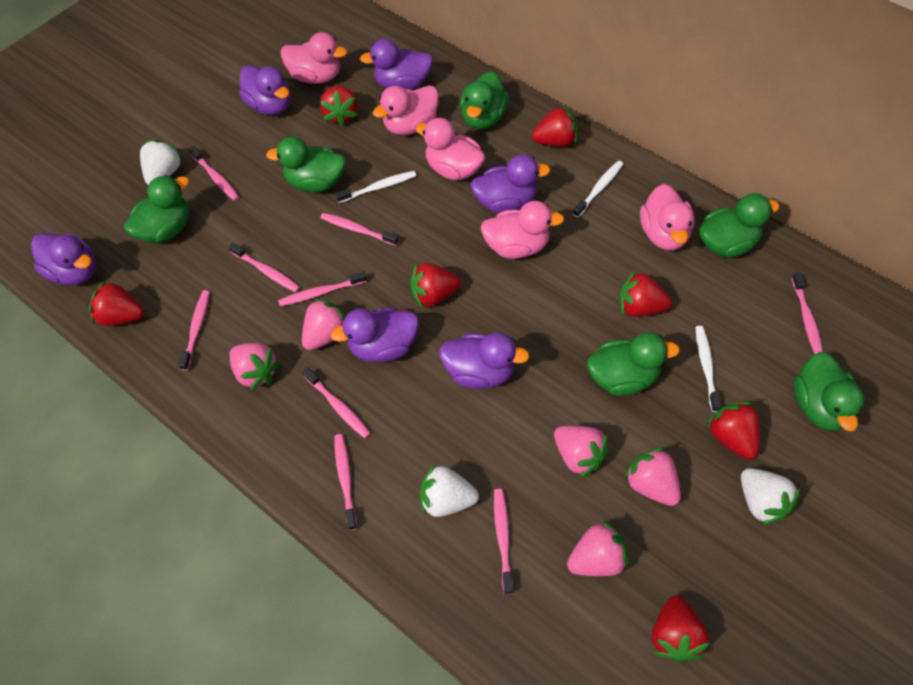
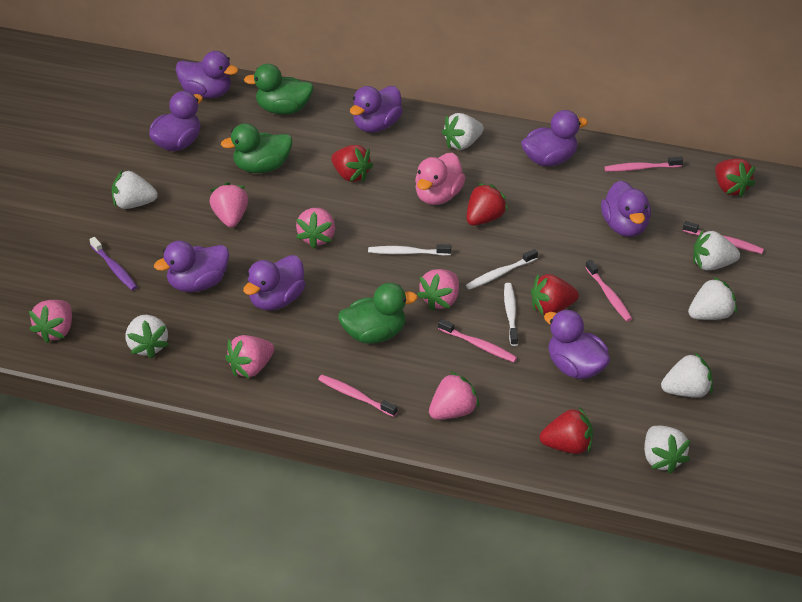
green duck: [124,175,189,243] [266,137,346,192] [460,71,509,129] [587,332,680,396] [699,193,779,257] [794,352,864,432] = 6 -> [221,123,292,173] [244,64,314,115] [338,283,418,344] = 3
pink duck: [281,32,347,84] [373,85,439,135] [415,118,485,180] [480,201,564,259] [640,184,695,250] = 5 -> [415,153,466,205] = 1
pink strawberry: [229,343,280,391] [302,298,346,350] [554,425,609,478] [567,521,629,576] [624,447,681,506] = 5 -> [29,300,72,343] [210,182,248,228] [225,335,274,378] [296,208,335,249] [417,269,459,311] [429,371,479,420] = 6
pink toothbrush: [178,290,210,371] [189,146,239,201] [229,243,300,292] [278,271,366,306] [303,367,371,439] [320,213,399,246] [334,434,357,530] [494,489,513,594] [792,272,823,354] = 9 -> [318,375,397,417] [438,319,517,362] [585,260,632,322] [604,157,683,172] [683,221,764,254] = 5
purple duck: [31,233,97,285] [239,65,291,115] [331,307,419,362] [360,39,433,89] [439,332,530,389] [471,154,550,213] = 6 -> [149,91,203,151] [154,241,229,292] [175,51,238,98] [243,255,305,310] [350,86,403,132] [521,110,588,166] [544,310,610,379] [601,180,651,237] = 8
purple toothbrush: none = 0 -> [89,237,137,290] = 1
red strawberry: [89,280,144,326] [320,85,358,127] [410,262,461,308] [532,105,578,147] [619,270,672,317] [652,595,710,662] [706,402,760,459] = 7 -> [331,145,373,182] [466,183,508,226] [531,274,579,315] [540,407,593,454] [715,158,755,198] = 5
white strawberry: [140,139,183,185] [420,464,479,517] [741,468,800,526] = 3 -> [112,170,158,209] [126,315,169,359] [442,113,484,150] [644,426,690,474] [661,352,713,397] [688,277,737,320] [693,230,740,270] = 7

